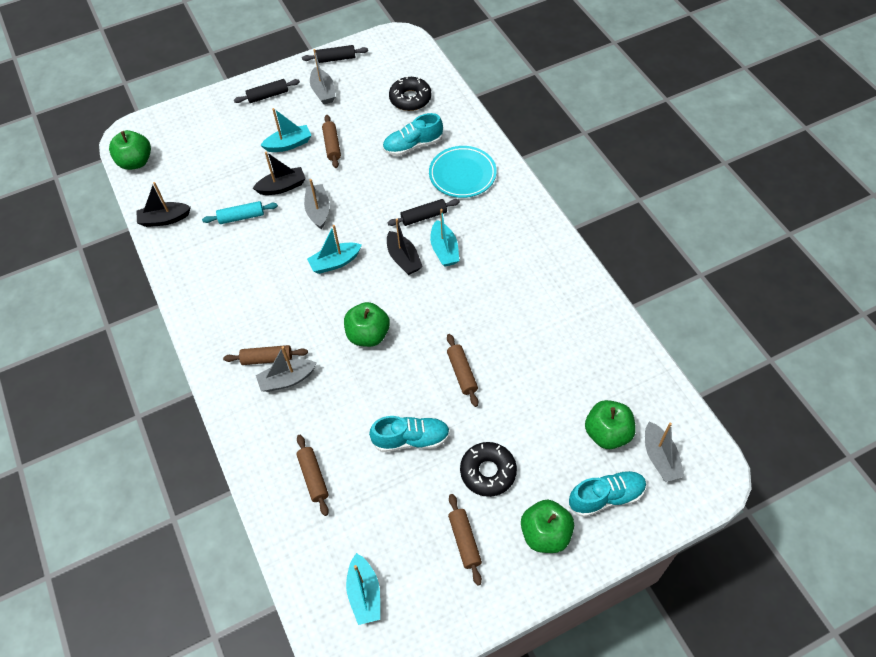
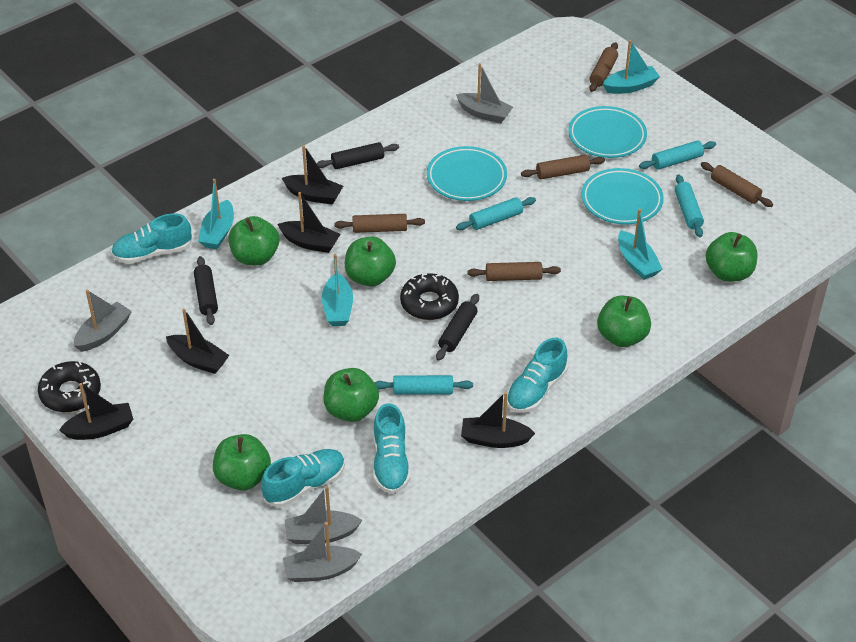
black boat: [136,182,191,227] [253,152,306,195] [387,219,423,275] = 3 -> [59,383,133,440] [166,308,229,374] [278,192,341,253] [282,145,343,205] [461,392,535,448] = 5
green apple: [109,130,151,170] [344,302,390,347] [521,500,574,553] [585,400,636,449] = 4 -> [213,434,271,491] [228,216,279,265] [323,368,379,422] [345,236,396,287] [597,296,651,347] [706,232,757,282] = 6
turquoise plate: [429,146,497,198] = 1 -> [427,146,507,201] [568,106,647,158] [581,168,664,224] = 3
turquoise rolling pin: [202,201,278,224] = 1 -> [375,375,473,395] [456,197,536,230] [639,141,716,170] [675,174,704,237] = 4
turquoise shoe: [369,416,450,452] [383,113,443,156] [569,470,646,517] = 3 -> [111,213,192,264] [261,449,345,507] [373,403,411,494] [507,338,568,413] = 4

